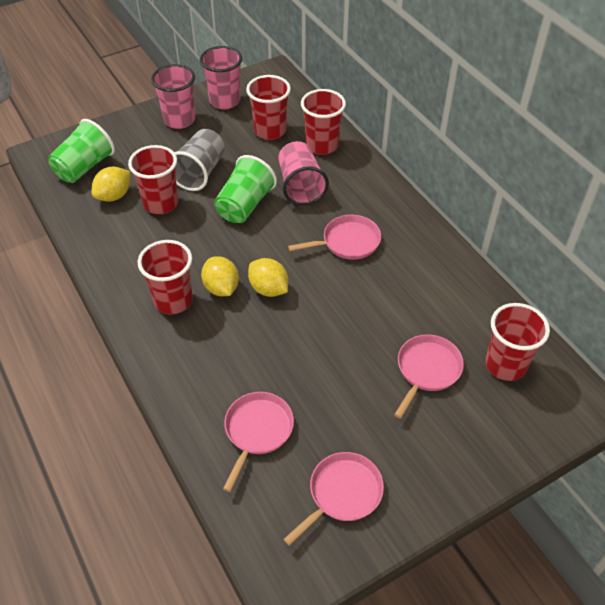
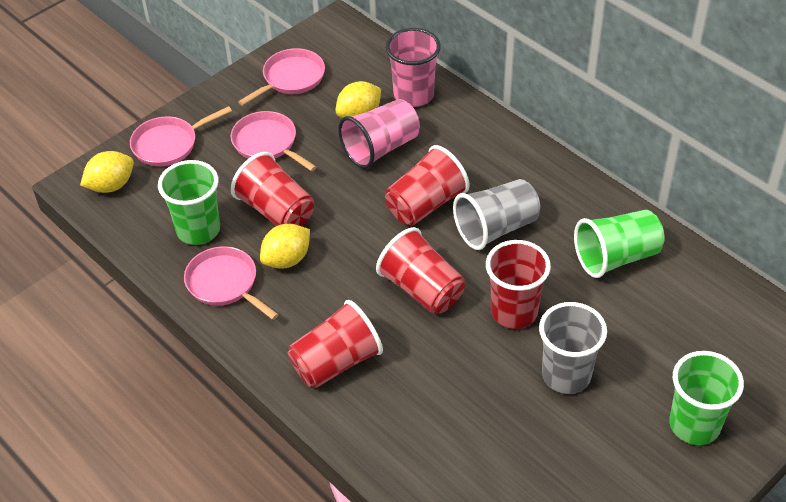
green cup: [48,119,115,183] [214,155,277,223] = 2 -> [158,160,220,245] [574,210,665,278] [669,351,744,445] = 3
grey cup: [174,129,225,191] = 1 -> [453,179,540,250] [539,302,607,394] = 2
pink cup: [151,64,195,129] [200,46,242,109] [278,141,329,206] = 3 -> [338,99,420,169] [386,28,441,107] = 2

